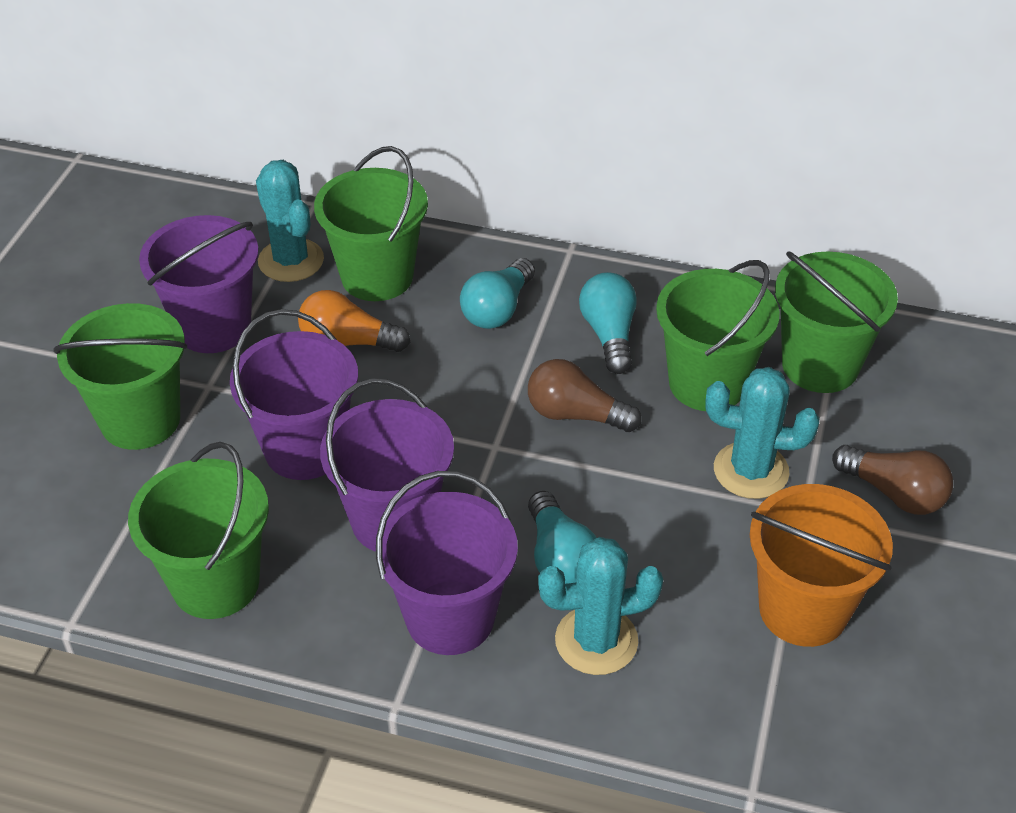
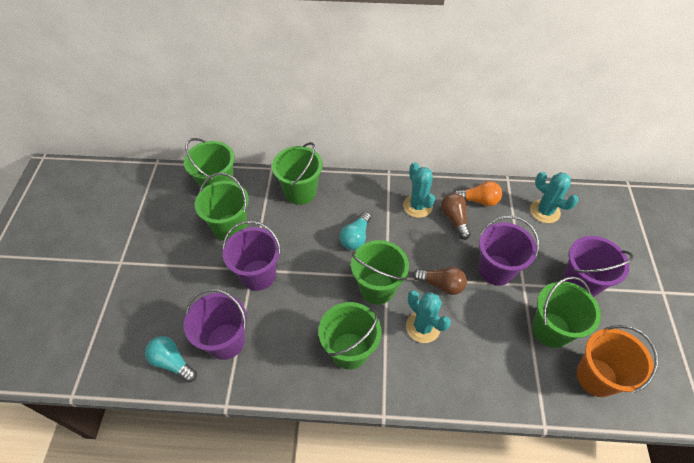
green bucket: [53,303,187,450] [128,442,269,619] [314,146,428,301] [656,260,780,411] [775,251,898,393] = 5 -> [184,138,235,188] [195,173,249,241] [272,142,323,205] [318,302,381,370] [351,240,409,304] [532,276,601,348] = 6
turquoise light bulb: [460,258,535,329] [528,491,597,584] [579,272,637,374] = 3 -> [145,336,197,383] [340,212,371,250] = 2

